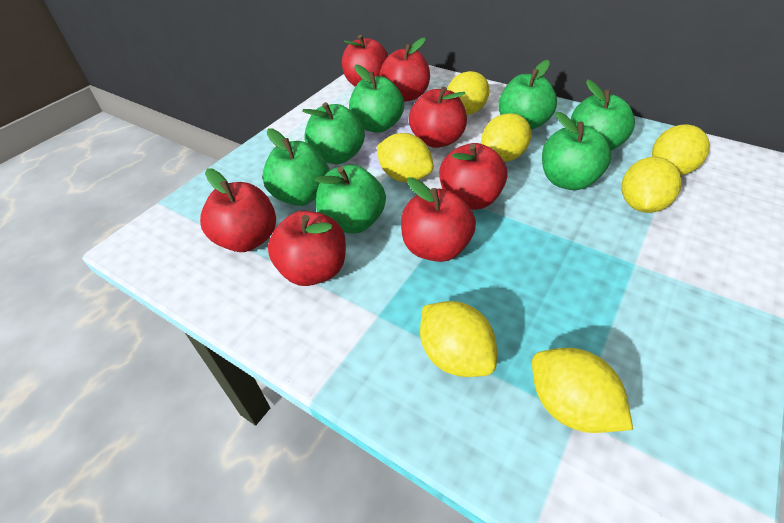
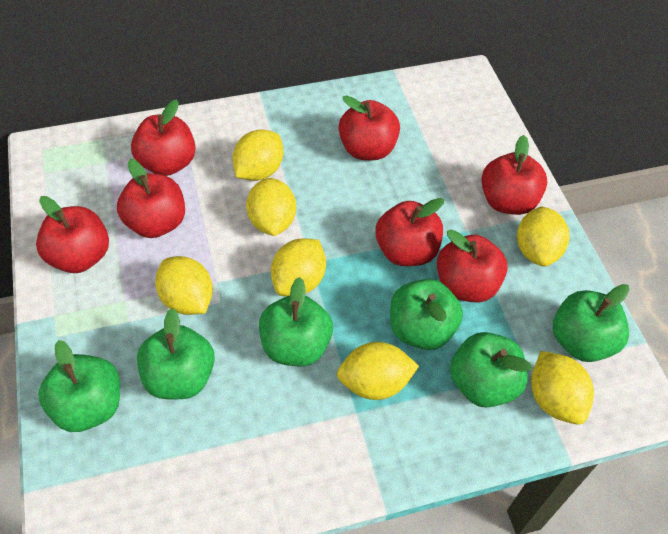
green apple: [262,128,329,206] [302,102,365,164] [315,165,386,233] [349,64,404,133] [498,60,557,130] [542,112,611,190] [571,79,635,151] = 7 -> [38,340,120,432] [137,308,215,399] [259,277,333,366] [390,279,463,350] [450,332,532,408] [553,284,630,362] = 6

